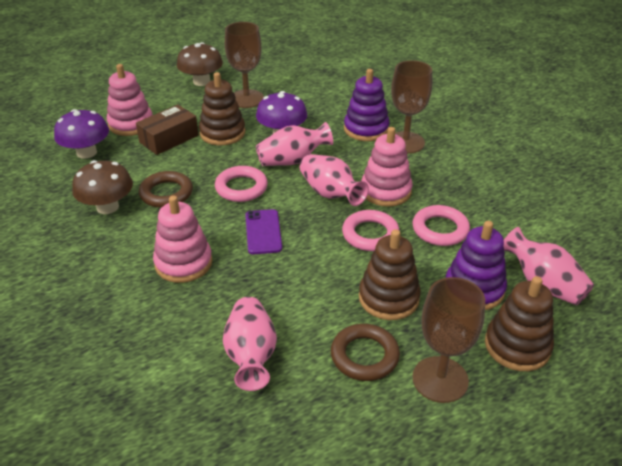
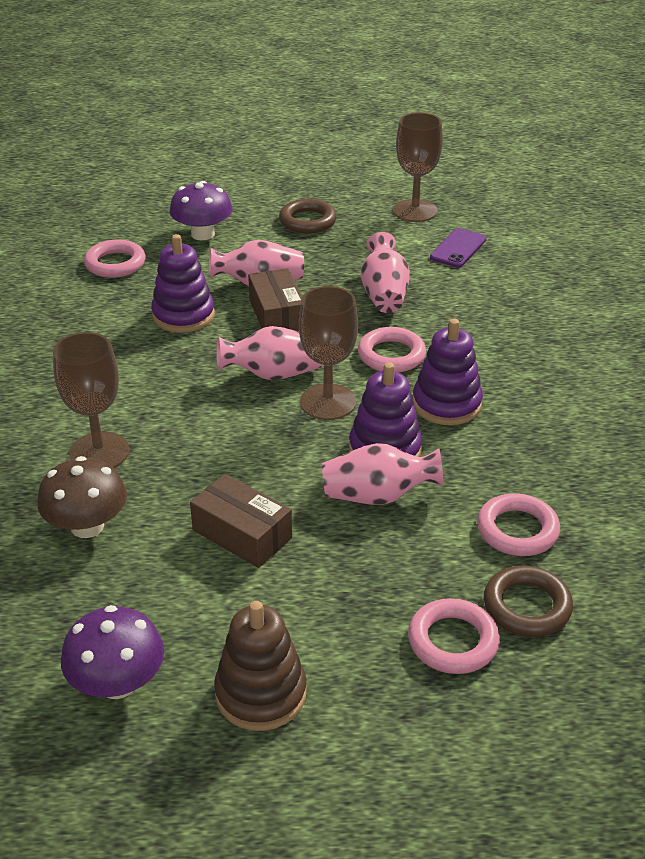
brown box: [136,105,199,155] = 1 -> [190,474,292,568] [248,268,302,332] = 2
brown mushroom: [72,160,133,214] [177,42,223,86] = 2 -> [37,456,127,538] = 1
brown stacking toy: [199,72,245,145] [359,229,421,320] [485,276,554,371] = 3 -> [214,601,306,731] = 1
pink ring: [215,166,268,202] [342,210,400,251] [412,205,470,246] = 3 -> [84,239,146,278] [358,327,426,372] [408,598,500,674] [477,493,560,556] = 4
pink stacking toy: [107,64,152,136] [153,195,212,283] [361,127,413,207] = 3 -> none = 0
purple stacking toy: [344,69,390,141] [446,221,507,310] = 2 -> [151,234,215,333] [349,362,422,457] [413,319,483,425] = 3

